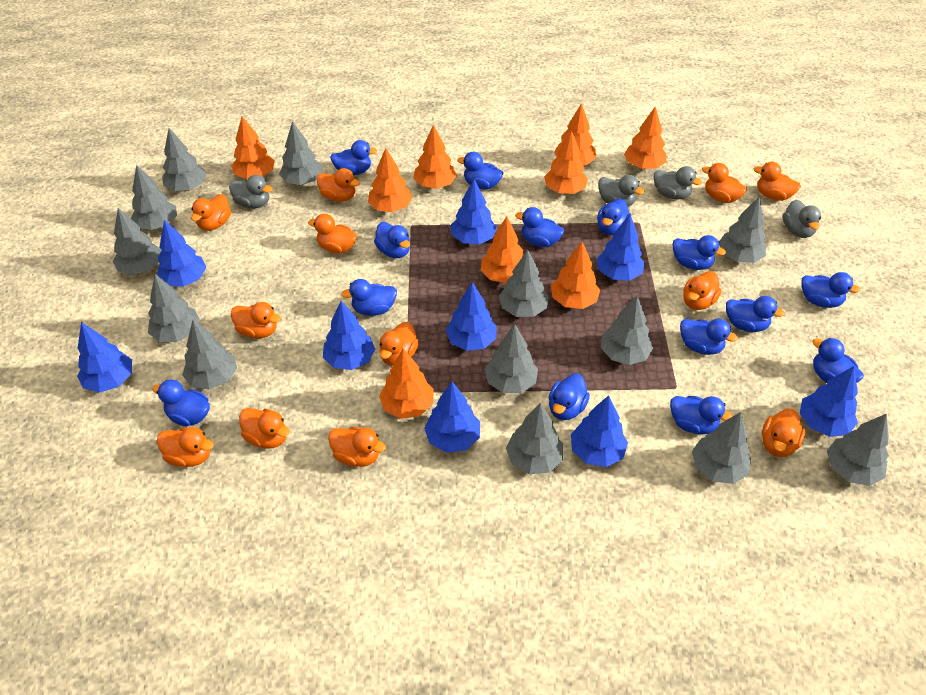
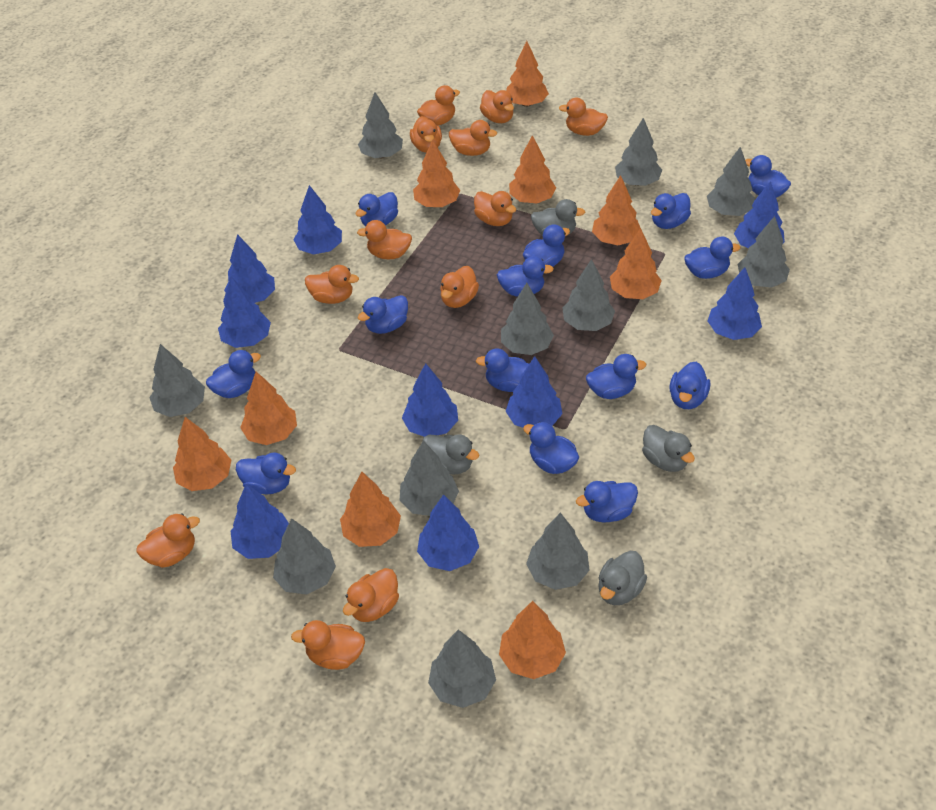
grey tree: [112,208,161,275] [131,165,177,230] [148,274,200,342] [162,128,206,191] [182,320,237,389] [279,121,323,185] [485,324,538,393] [499,249,549,317] [506,403,563,474] [601,295,653,365] [692,412,751,484] [719,197,766,263] [827,414,889,486] = 13 -> [150,344,205,417] [273,518,336,595] [358,92,403,158] [400,441,459,516] [428,630,496,708] [501,283,554,355] [526,513,589,590] [562,259,615,331] [615,118,662,186] [707,147,755,216] [738,216,790,288] = 11

